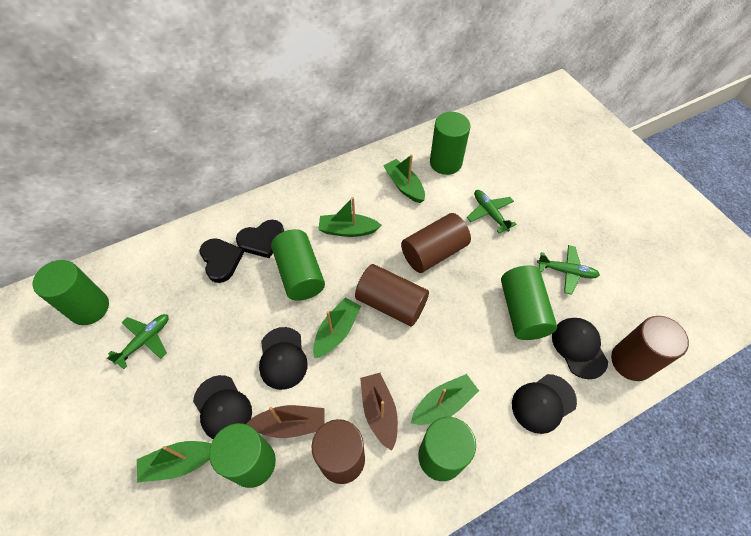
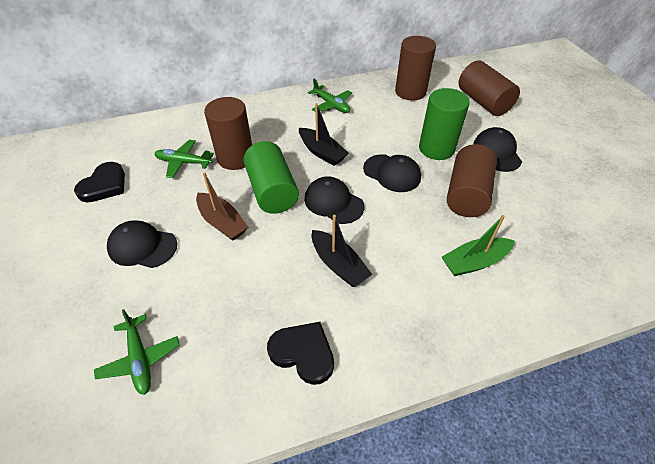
black boat: none = 0 -> [299,103,349,166] [312,215,373,287] = 2
brown boat: [246,405,325,438] [360,373,398,451] = 2 -> [196,172,248,241] = 1
green boat: [137,441,211,483] [313,297,361,358] [318,197,382,237] [383,155,425,203] [411,374,479,425] = 5 -> [442,215,515,276] = 1
green cylinder: [33,260,109,325] [209,423,276,488] [271,229,325,301] [418,417,476,481] [430,112,471,175] [501,265,557,340] = 6 -> [243,141,299,214] [419,88,470,160] = 2

